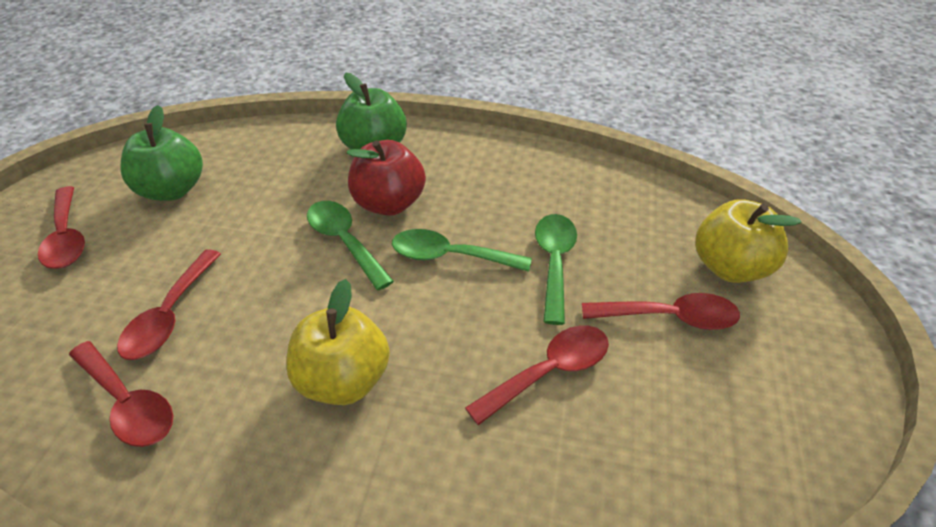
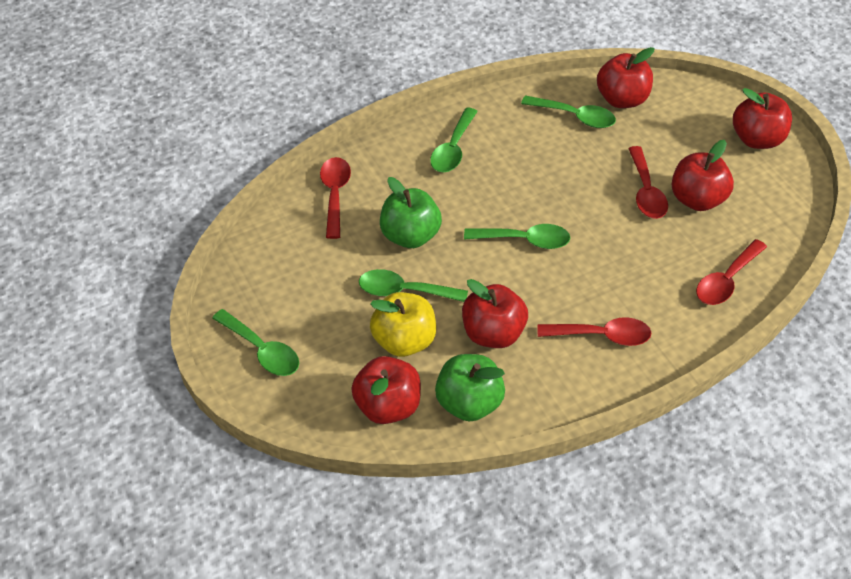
green spoon: [307,201,394,290] [392,229,532,272] [535,214,577,325] = 3 -> [212,309,299,376] [359,269,468,302] [430,108,478,172] [464,224,570,249] [521,96,616,128] = 5
red apple: [347,140,426,216] = 1 -> [351,356,421,424] [462,279,528,348] [597,47,655,108] [672,140,734,211] [733,88,792,149] = 5
red spoon: [38,186,85,269] [69,341,173,447] [117,249,221,360] [465,325,609,425] [582,293,740,330] = 5 -> [320,157,351,239] [538,317,651,346] [628,146,668,219] [696,239,767,305] = 4
yellow apple: [286,279,390,405] [695,199,801,283] = 2 -> [370,292,436,357] = 1

